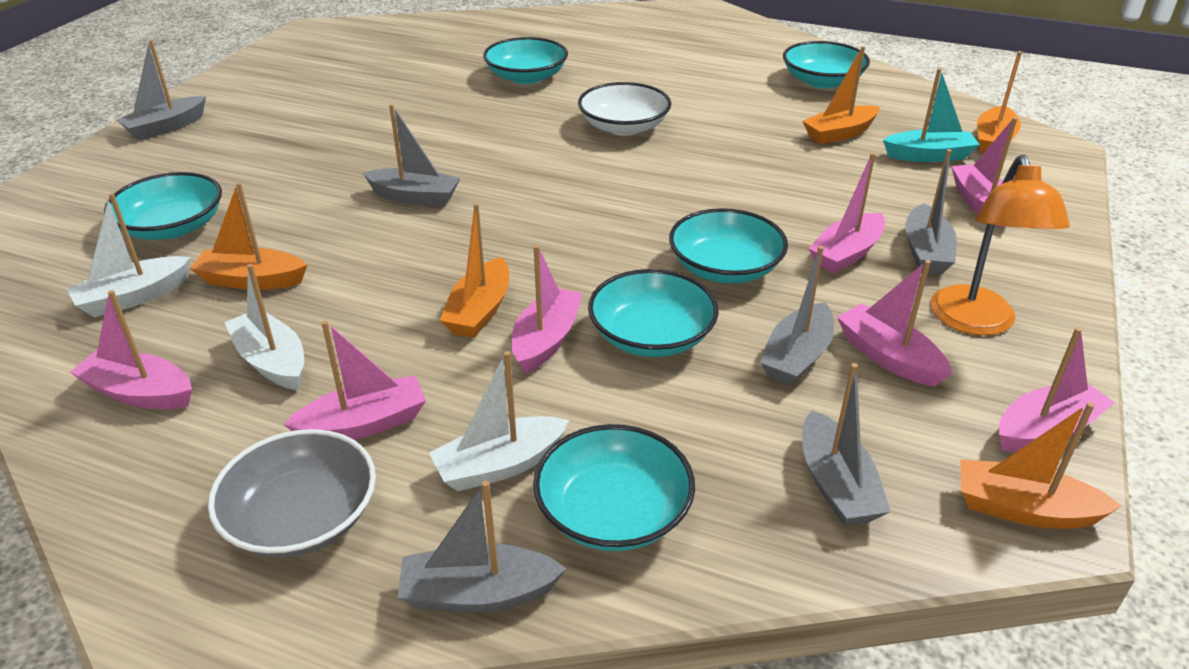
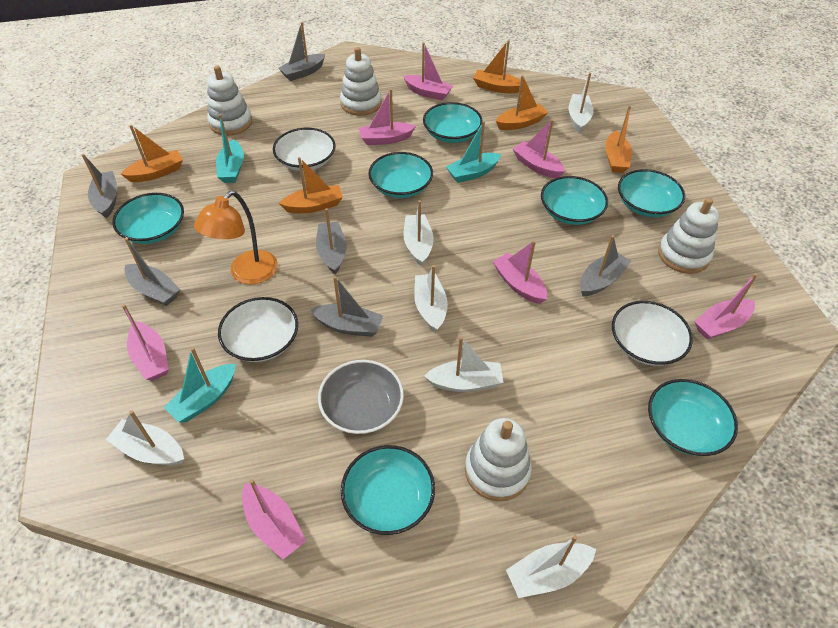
turquoise boat: [883,68,980,162] = 1 -> [164,347,236,422] [216,114,244,183] [446,121,501,183] = 3
turquoise bowl: [104,172,222,240] [483,37,568,84] [533,424,695,551] [588,269,719,357] [669,208,788,283] [783,41,870,89] = 6 -> [112,193,184,244] [341,445,435,535] [368,152,433,198] [423,102,483,143] [541,176,608,225] [618,169,685,217] [648,379,738,456] = 7
white boat: [67,193,191,317] [224,264,304,390] [429,351,569,491] = 3 -> [106,410,184,465] [403,200,434,266] [414,265,448,333] [424,337,503,392] [506,535,596,598] [569,72,594,133] = 6
white bowl: [578,82,671,136] = 1 -> [218,297,298,362] [273,128,336,171] [612,301,693,366] = 3
white stacking toy: none = 0 -> [207,65,252,136] [340,47,382,116] [465,418,532,501] [658,198,719,274] = 4

